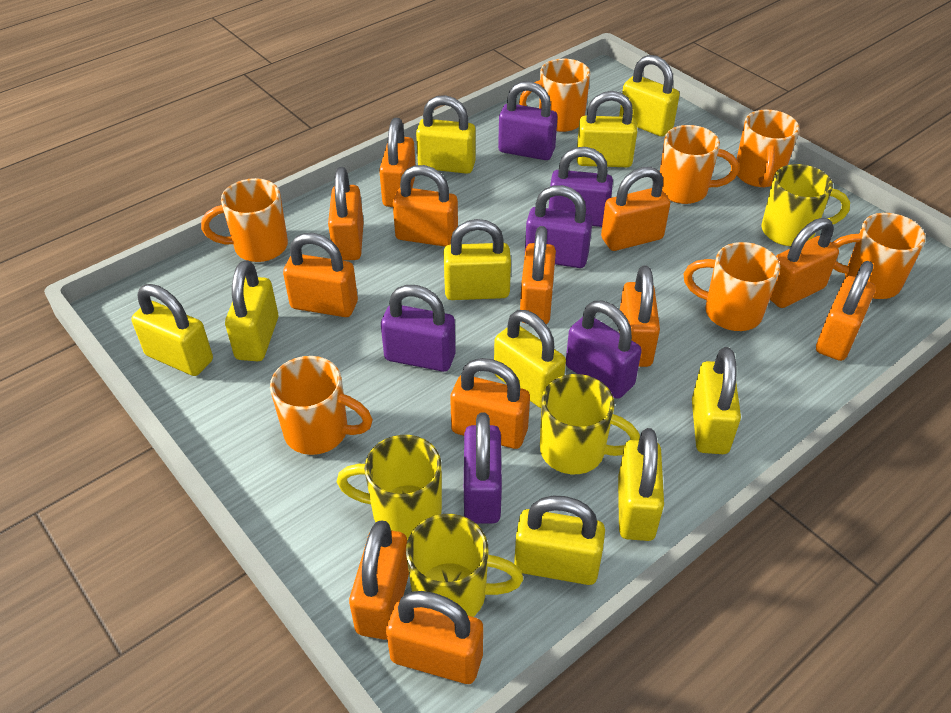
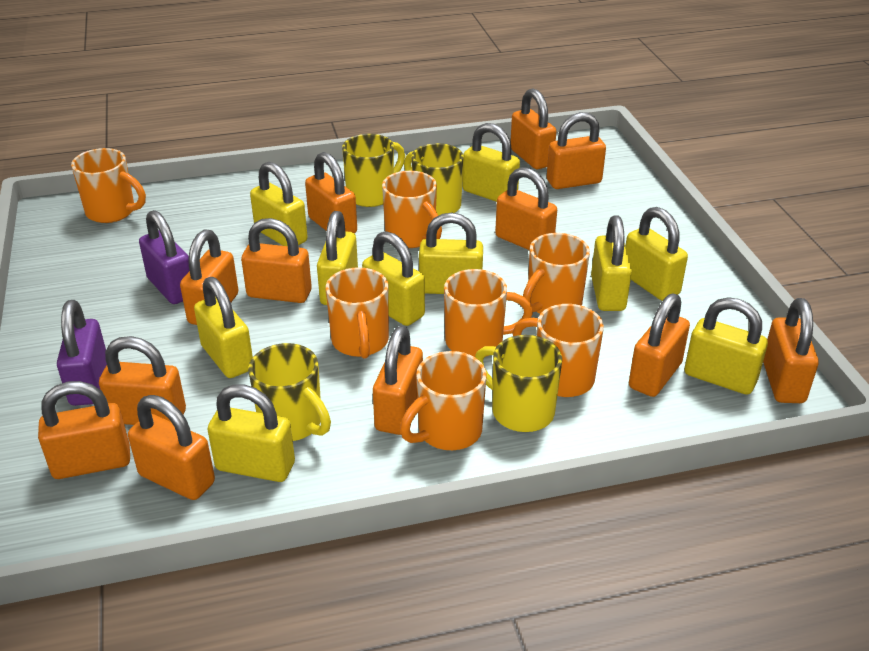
purple padlock: [381,285,456,372] [464,412,502,524] [498,81,558,160] [525,185,593,268] [549,147,613,227] [566,301,642,399] = 6 -> [57,300,107,406] [139,210,189,304] = 2

